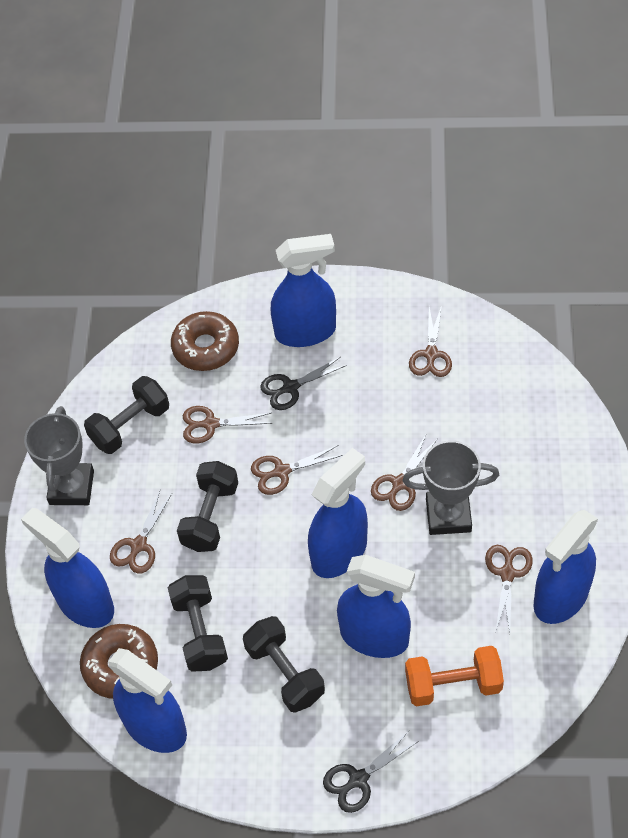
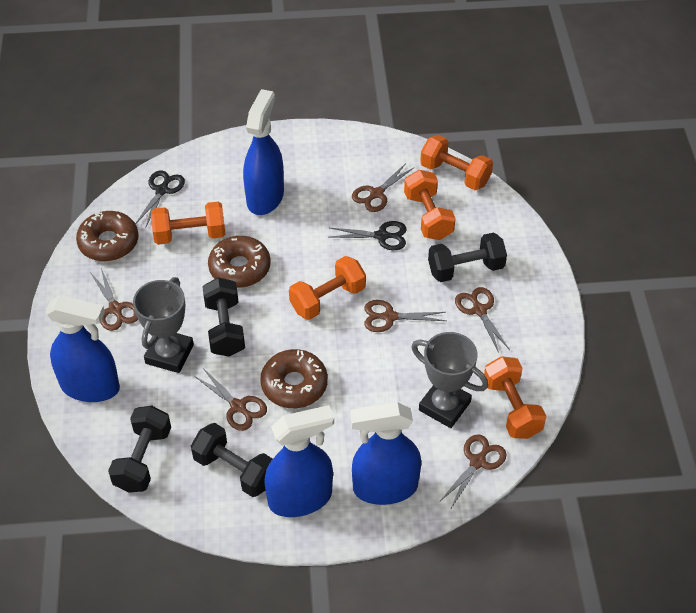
blue spray bottle: [21,508,114,628] [108,648,187,753] [271,234,336,347] [308,448,368,578] [337,555,415,658] [533,510,598,624] = 6 -> [45,295,120,402] [243,89,284,215] [264,405,334,517] [350,402,421,505] = 4
brown donut: [80,624,158,699] [171,311,239,371] = 2 -> [76,211,139,261] [208,236,271,288] [260,349,328,408] = 3
orange dumbbell: [405,646,504,706] = 1 -> [151,201,225,245] [289,256,366,320] [404,170,456,240] [420,135,493,190] [484,356,546,439] = 5

